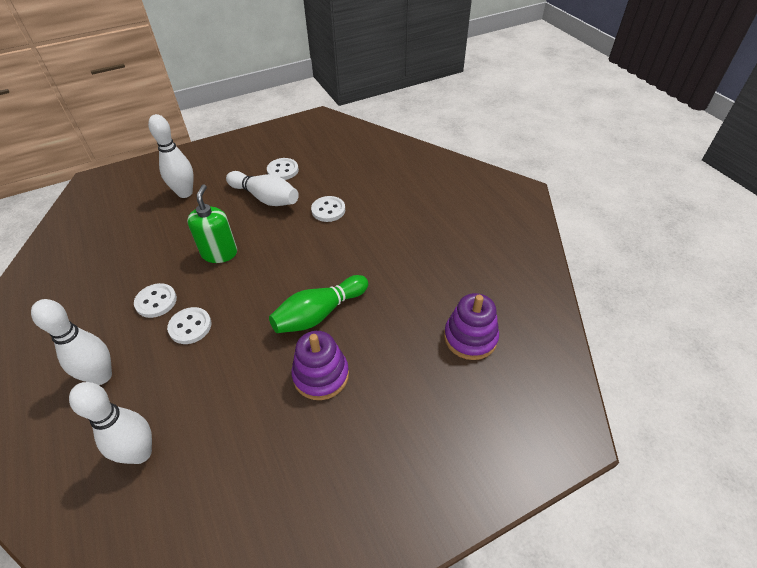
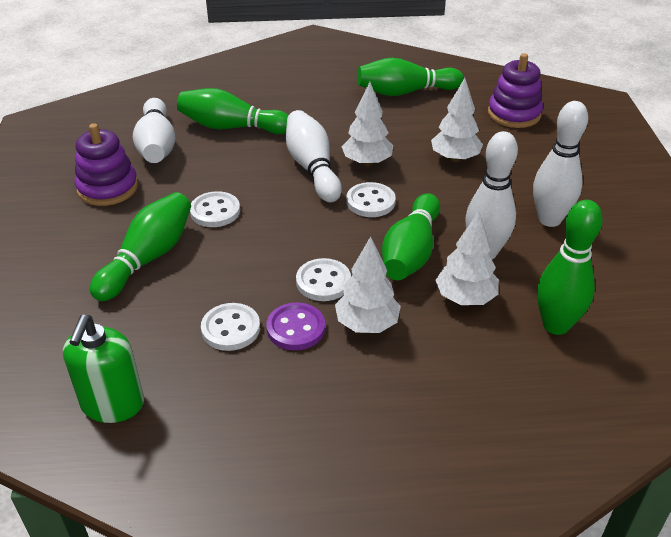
green bowling pin: [269,275,368,333] = 1 -> [90,192,191,301] [177,88,288,134] [357,58,464,96] [382,193,440,280] [537,200,603,335] = 5
purple button: none = 0 -> [266,303,325,350] = 1
white tree: none = 0 -> [335,236,401,333] [342,82,393,166] [431,78,483,162] [435,211,499,305] = 4

